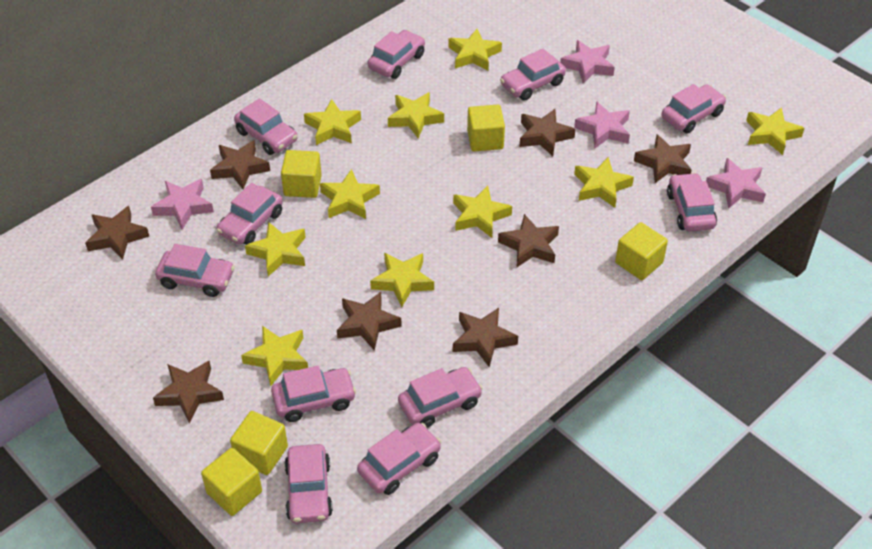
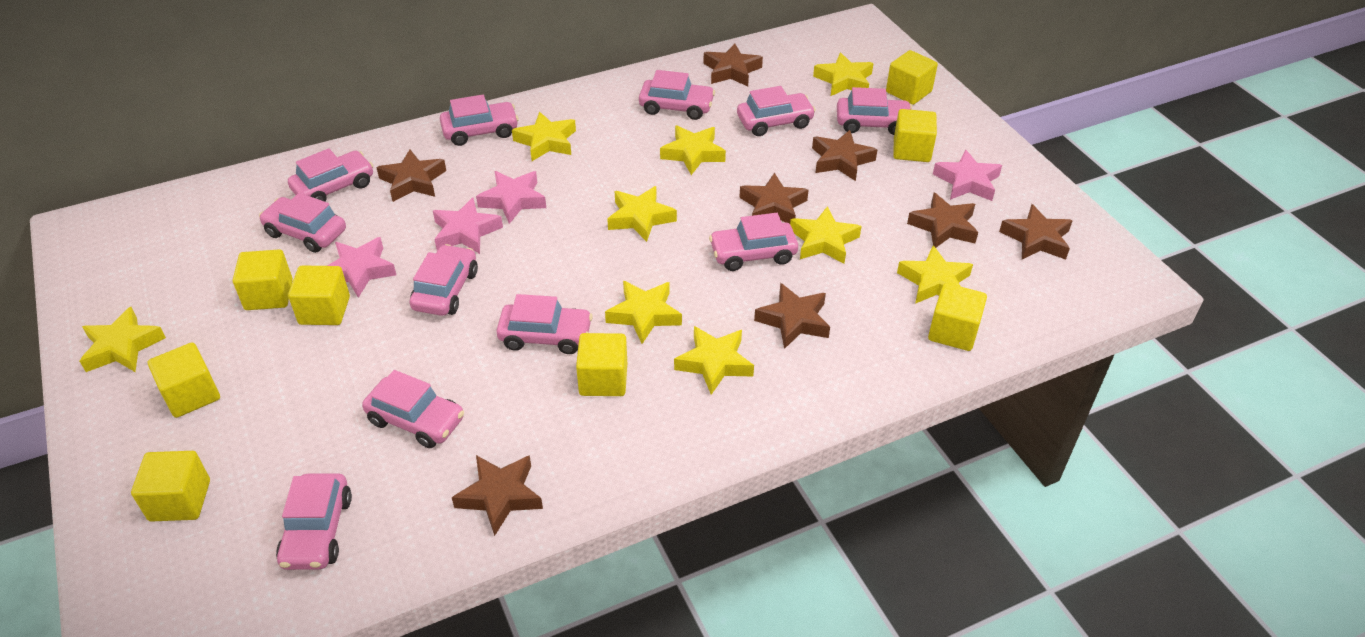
yellow cube: [201,448,262,516] [230,411,288,475] [281,150,322,198] [467,105,505,151] [615,222,668,280] = 5 -> [131,451,210,522] [148,343,220,418] [233,249,293,310] [288,266,350,325] [576,333,627,396] [886,50,938,105] [893,109,937,162] [928,283,987,351] = 8
yellow star: [241,326,308,387] [245,222,306,276] [304,99,361,145] [320,169,380,219] [370,253,434,307] [388,92,444,138] [448,29,502,71] [453,186,512,238] [574,157,634,208] [746,107,805,155] = 10 -> [80,307,166,372] [512,112,576,161] [605,281,682,344] [607,186,677,242] [660,125,726,175] [674,326,754,395] [790,206,861,264] [813,52,873,96] [897,245,973,304] = 9

